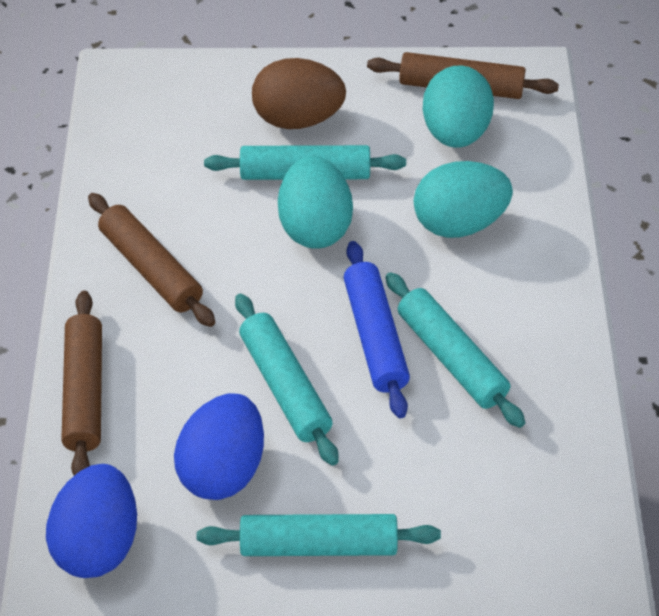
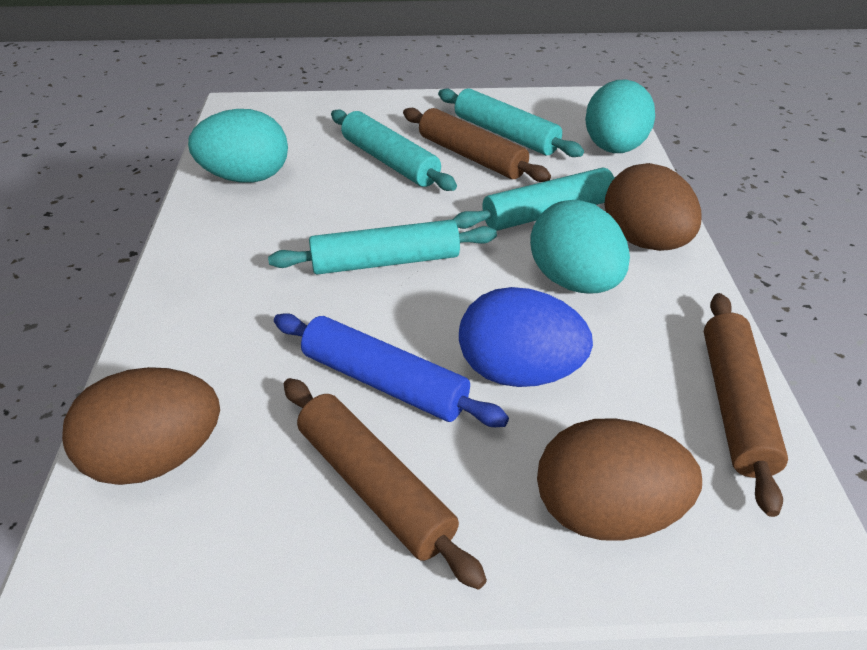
blue egg: [46,464,137,578] [174,393,264,500] = 2 -> [459,287,593,387] = 1
brown egg: [252,58,346,129] = 1 -> [62,367,220,485] [537,418,702,541] [604,163,702,251] = 3

